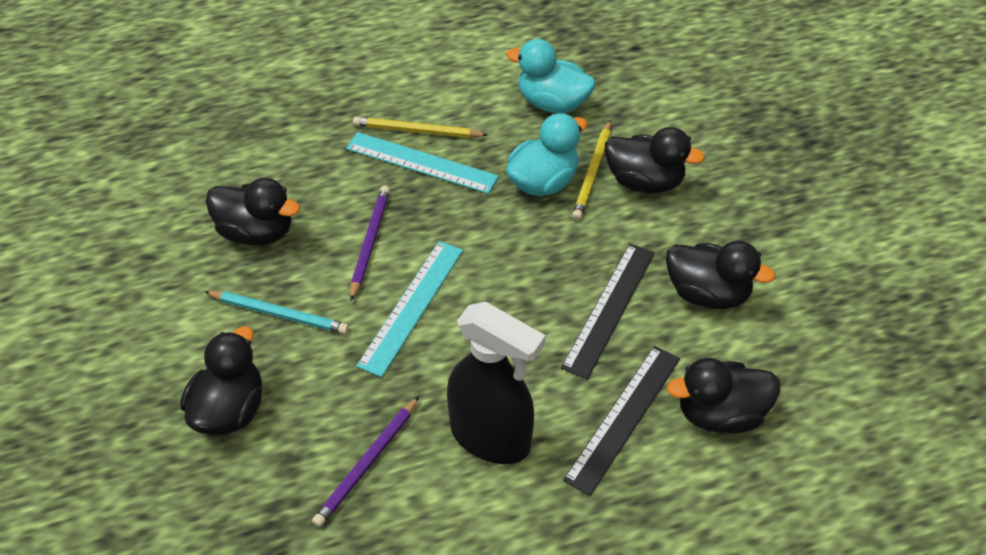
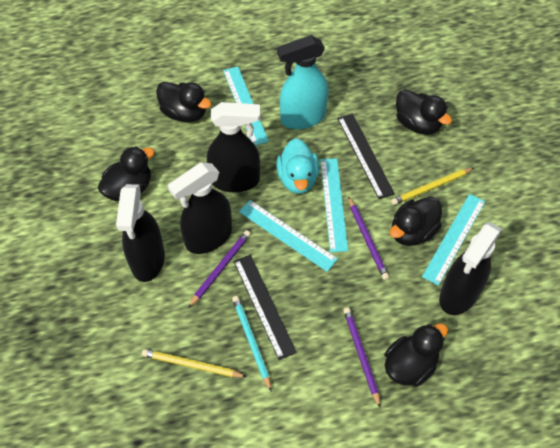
black spray bottle: [447,301,546,464] = 1 -> [116,184,165,282] [168,163,232,254] [207,102,260,192] [439,222,502,315] = 4
purple pencil: [312,396,419,527] [350,186,390,301] = 2 -> [188,230,251,308] [343,307,380,408] [348,196,389,280] = 3
turquoise duck: [506,39,595,113] [506,113,588,196] = 2 -> [277,138,319,194] = 1
turquoise ruler: [346,132,499,194] [356,241,463,377] = 2 -> [223,66,269,146] [239,200,338,272] [320,158,348,252] [422,194,485,286] = 4
turquoise spray bottle: none = 0 -> [277,35,329,129] = 1

